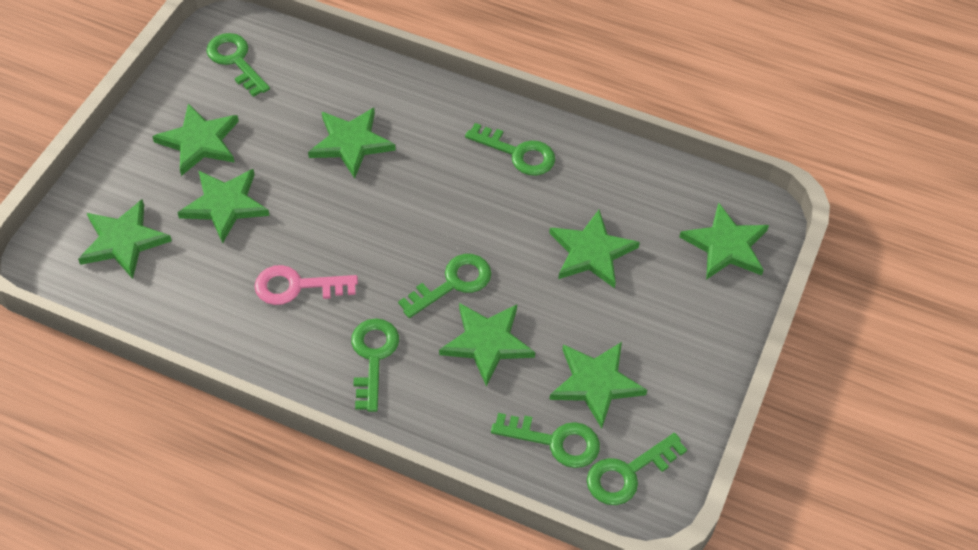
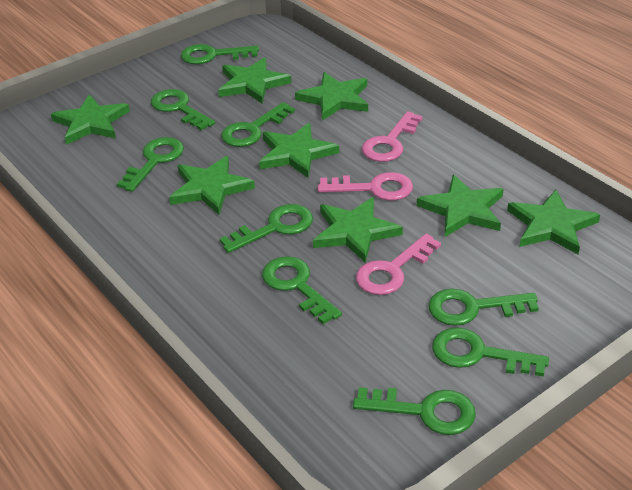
green key: [206,33,270,97] [351,318,399,412] [398,254,492,318] [465,123,555,176] [491,413,600,468] [587,433,687,505] = 6 -> [117,137,184,192] [151,89,215,130] [181,44,259,64] [220,204,313,253] [221,102,295,147] [262,256,342,324] [353,387,476,435] [428,288,539,326] [432,327,549,377] = 9
pink key: [254,265,358,305] = 1 -> [318,172,413,201] [356,234,441,295] [362,111,422,162] = 3

